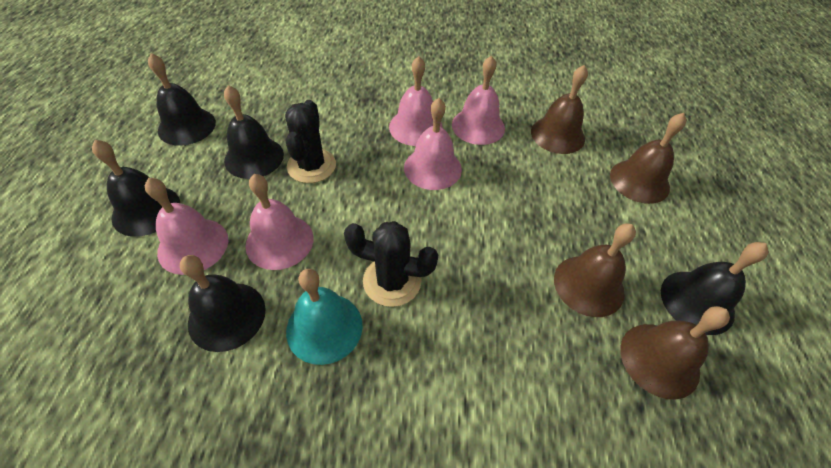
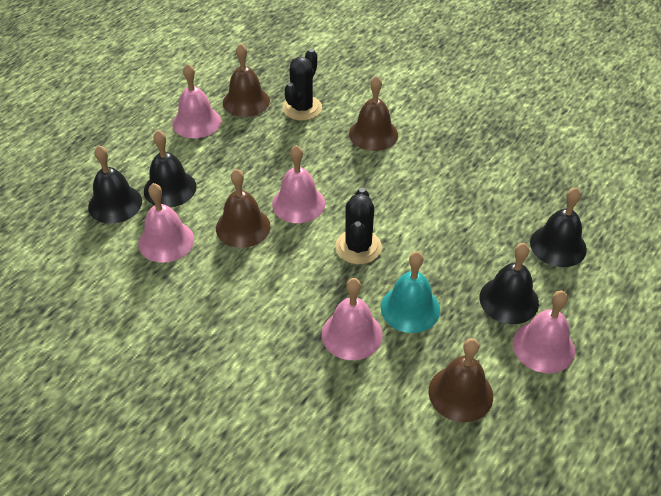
black bell: [92,140,180,237] [148,53,216,145] [180,255,266,352] [224,85,284,179] [661,242,768,335] = 5 -> [88,145,142,224] [144,130,196,207] [479,243,539,324] [530,187,587,267] = 4

